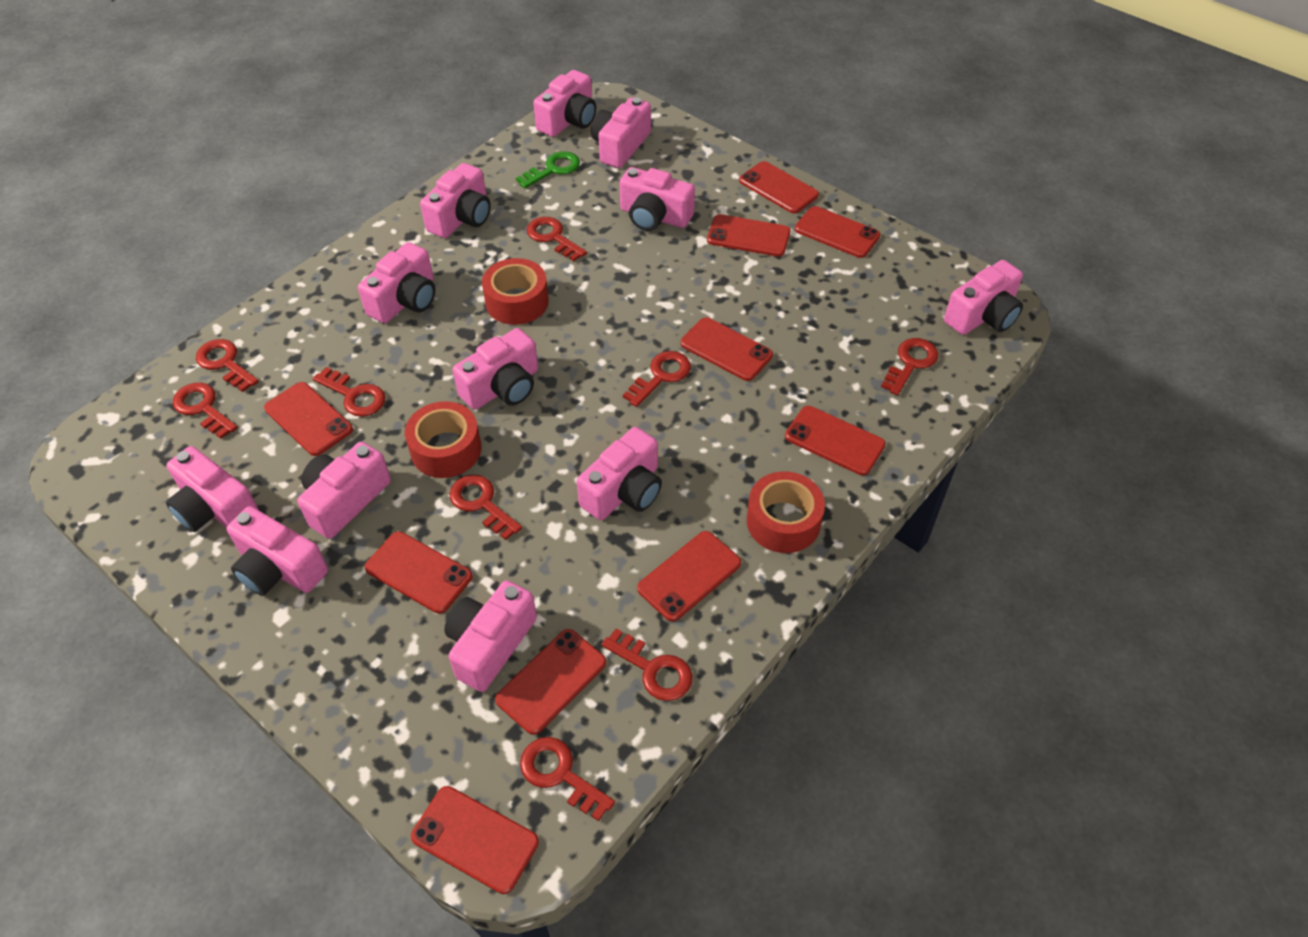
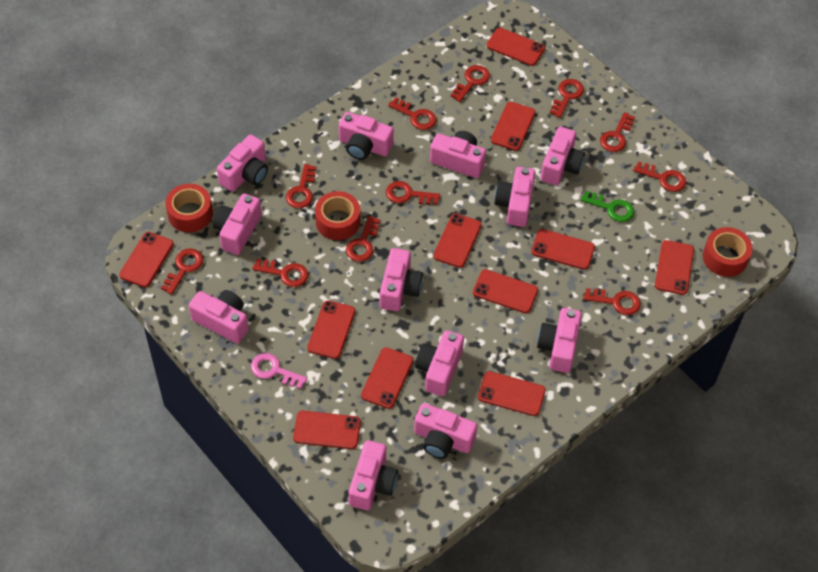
pink key: none = 0 -> [251,353,307,389] = 1
red key: [173,383,238,439] [196,339,259,392] [313,367,386,417] [450,475,522,540] [520,737,615,821] [527,217,587,261] [602,628,692,701] [623,351,691,407] [881,338,938,395] = 9 -> [161,248,203,295] [252,259,308,287] [286,164,316,208] [346,216,380,262] [386,181,440,205] [388,97,436,130] [451,65,490,102] [550,79,584,118] [583,288,641,315] [600,112,635,152] [633,161,686,192] = 11
red phone: [264,382,353,456] [365,531,473,614] [411,786,539,894] [495,629,606,735] [637,531,741,622] [681,317,773,381] [707,214,790,257] [739,161,819,214] [785,406,886,475] [795,206,880,258] = 10 -> [119,232,174,287] [293,411,361,449] [307,300,355,359] [361,348,413,409] [433,213,482,268] [473,269,538,313] [478,371,546,416] [487,28,545,66] [491,102,536,151] [531,229,595,270] [655,240,694,295] = 11

